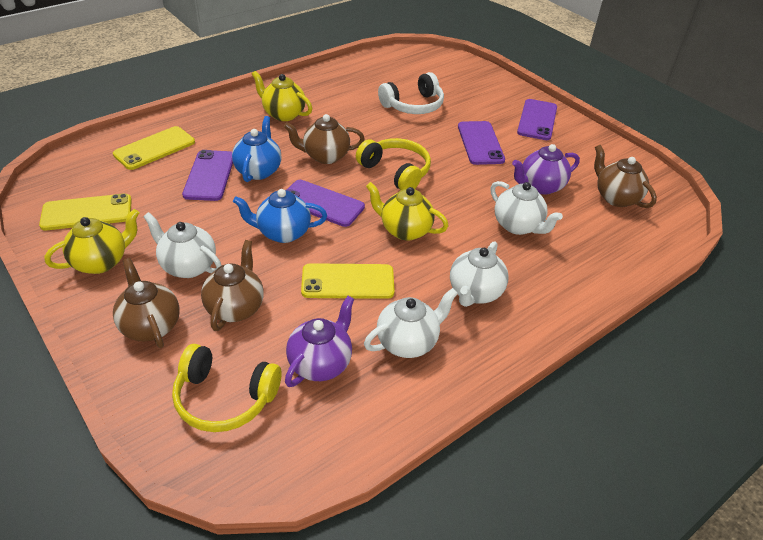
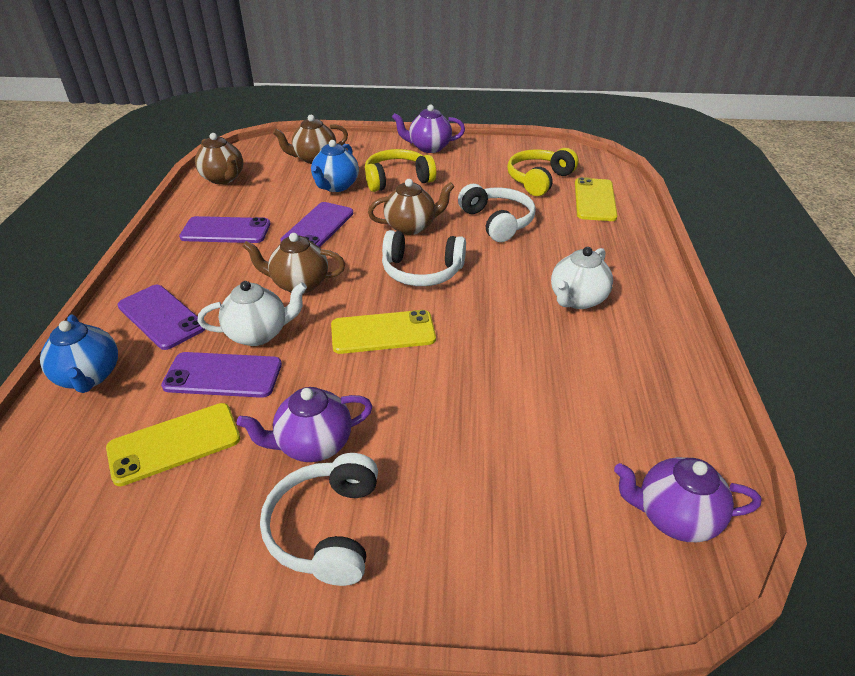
purple teapot: [285,296,354,387] [512,144,580,194] = 2 -> [237,387,373,462] [392,105,465,153] [614,457,762,542] = 3
white headphones: [378,72,444,114] = 1 -> [260,453,378,586] [382,230,466,286] [458,184,536,242] = 3
white teapot: [143,212,222,278] [364,288,458,358] [450,241,508,307] [490,181,563,235] = 4 -> [198,281,307,346] [551,247,613,309] = 2
yellow teapot: [45,209,139,274] [252,71,312,121] [366,182,448,241] = 3 -> none = 0

